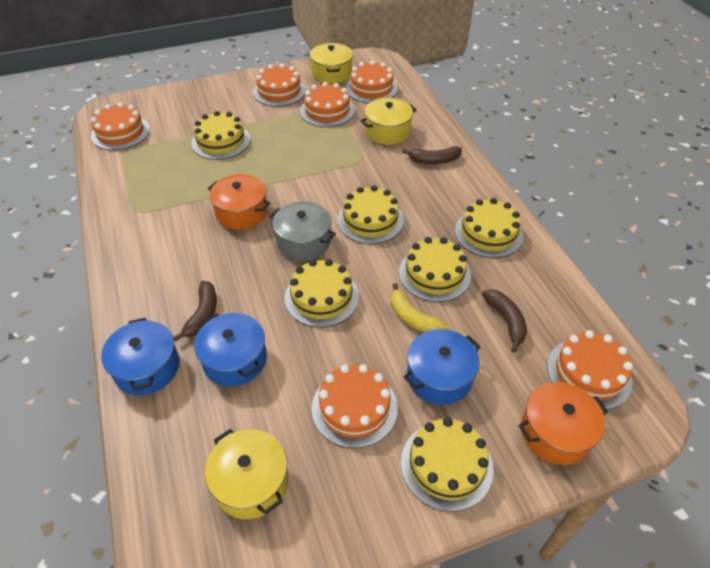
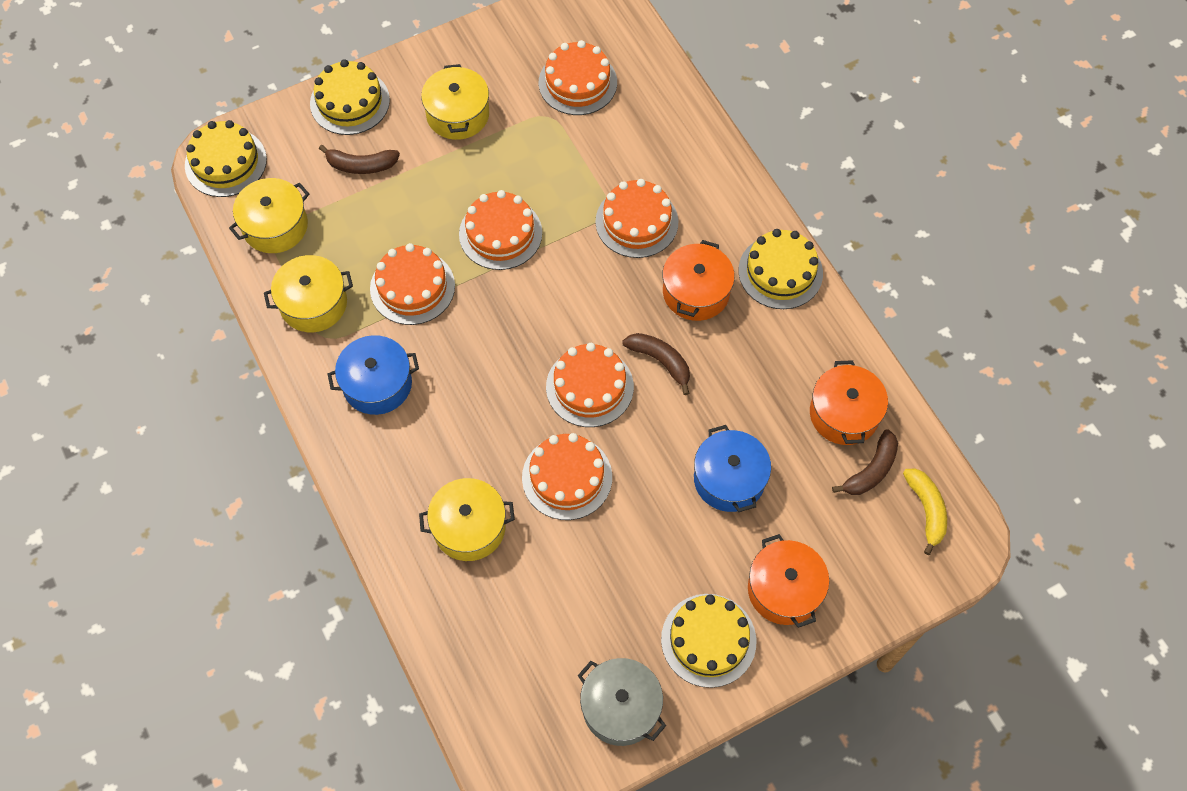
blue pot: [101,318,179,395] [194,313,267,387] [403,329,480,405] = 3 -> [328,335,419,415] [694,425,771,512] = 2
orange pot: [208,174,270,230] [519,382,608,465] = 2 -> [662,240,735,321] [748,534,829,628] [810,360,888,445] = 3
yellow cake: [192,111,250,160] [285,259,359,327] [337,185,404,244] [399,237,471,302] [401,417,494,512] [455,198,523,258] = 6 -> [185,120,267,197] [310,59,390,135] [661,594,756,688] [738,229,823,309] = 4
yellow pot: [205,429,288,519] [310,43,353,84] [360,98,416,145] = 3 -> [229,178,309,253] [264,255,353,332] [419,478,515,561] [421,64,489,140] = 4

